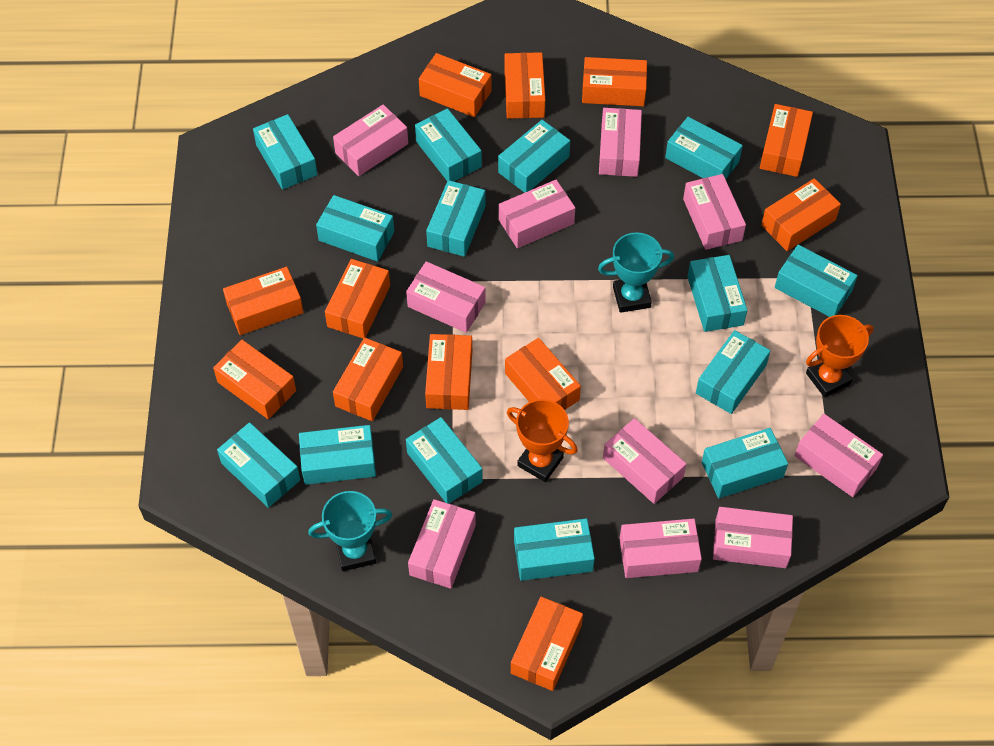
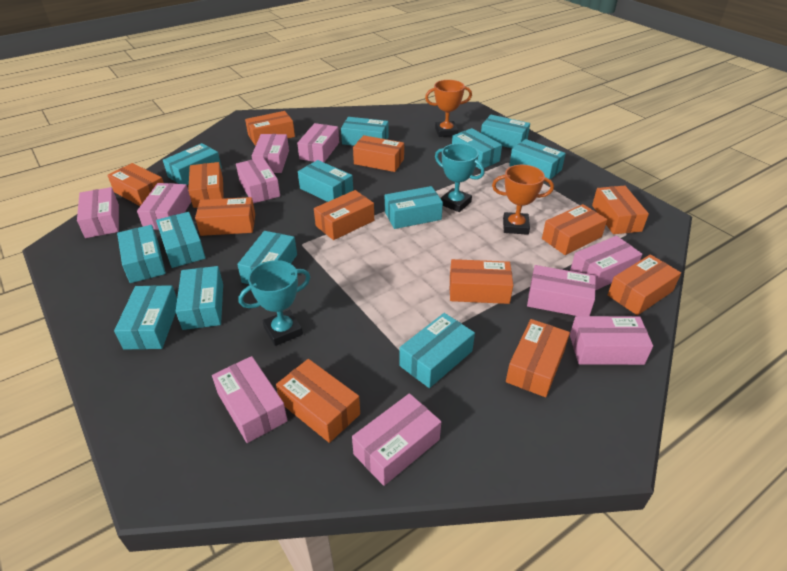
turquoise box: [217,422,300,508] [253,114,317,190] [299,425,376,485] [316,195,394,262] [406,417,483,504] [415,108,482,181] [426,180,486,257] [498,120,570,193] [514,518,595,581] [665,117,743,179] [687,255,747,332] [696,330,770,414] [702,428,788,498] [775,245,857,317] = 14 -> [114,285,177,349] [117,225,166,283] [156,212,206,268] [163,143,222,185] [176,266,223,330] [237,231,297,284] [298,160,353,202] [341,117,388,146] [385,186,443,229] [399,313,475,388] [452,128,502,170] [481,115,530,149] [509,139,566,180] = 13

